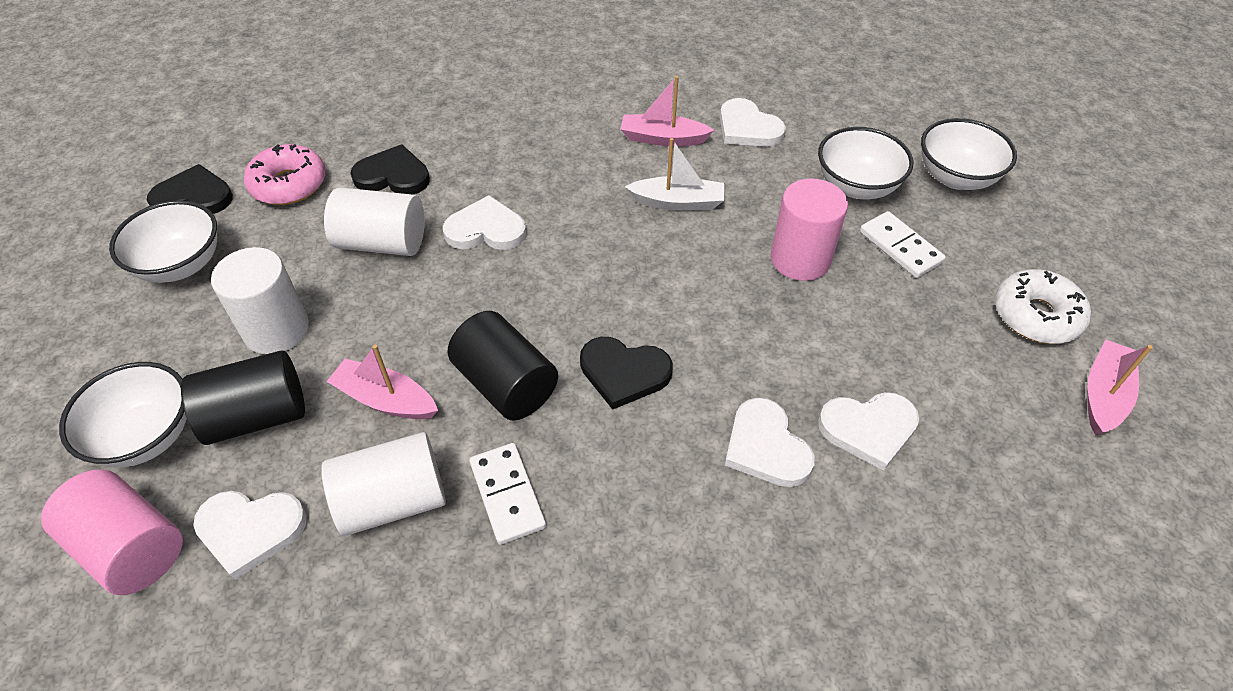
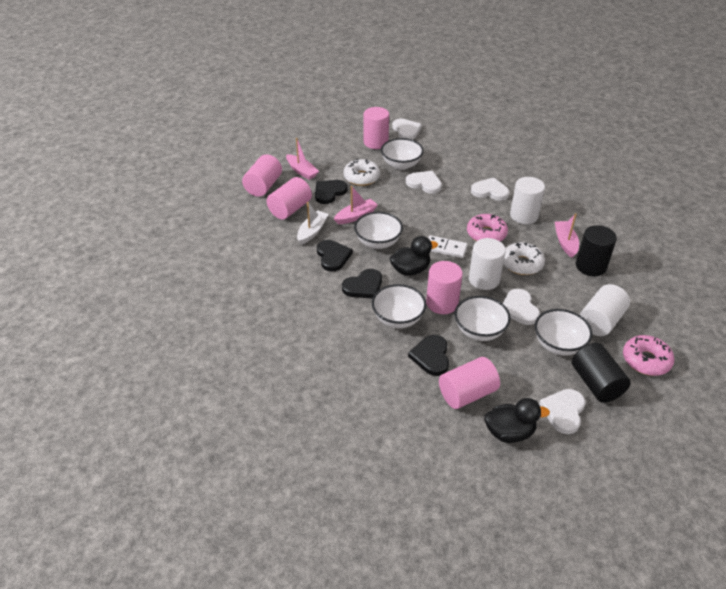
black duck: none = 0 -> [389,236,438,276] [484,398,550,443] = 2
black heart: [147,164,233,214] [350,144,430,195] [580,337,673,410] = 3 -> [315,180,348,204] [317,240,353,271] [342,269,382,298] [408,335,449,376] = 4
pink cylinder: [41,469,183,595] [771,178,848,281] = 2 -> [242,154,282,197] [266,177,312,220] [364,107,389,149] [426,261,463,314] [439,357,500,409] = 5
pink donut: [244,144,326,205] = 1 -> [467,214,508,241] [623,335,674,376] = 2
white bowl: [59,362,187,467] [109,200,217,283] [818,127,913,199] [921,118,1017,190] = 4 -> [354,212,403,249] [372,284,426,328] [381,138,424,170] [455,296,511,341] [535,309,593,356] = 5
white domino: [469,443,546,545] [860,211,946,278] = 2 -> [428,235,468,258] = 1
white donut: [995,269,1091,344] = 1 -> [343,159,380,186] [503,242,545,275] = 2

